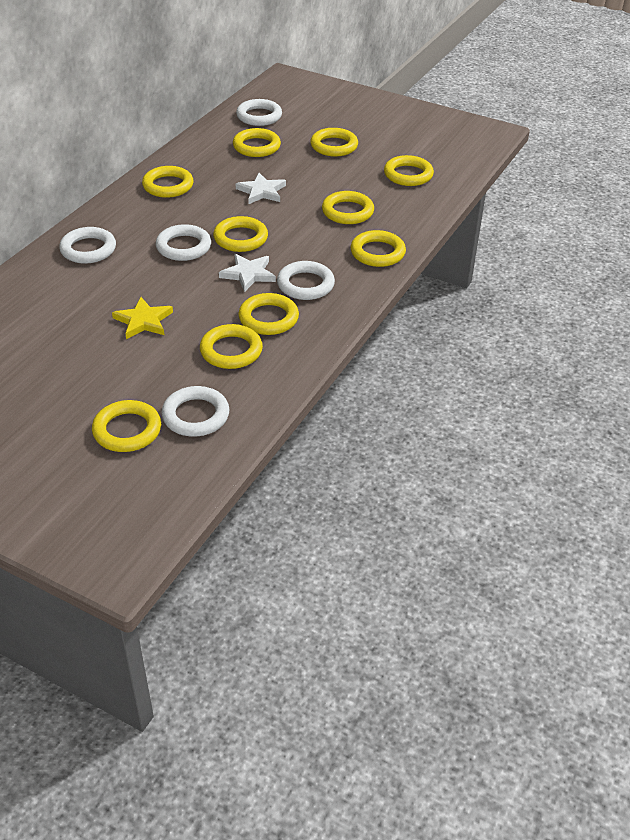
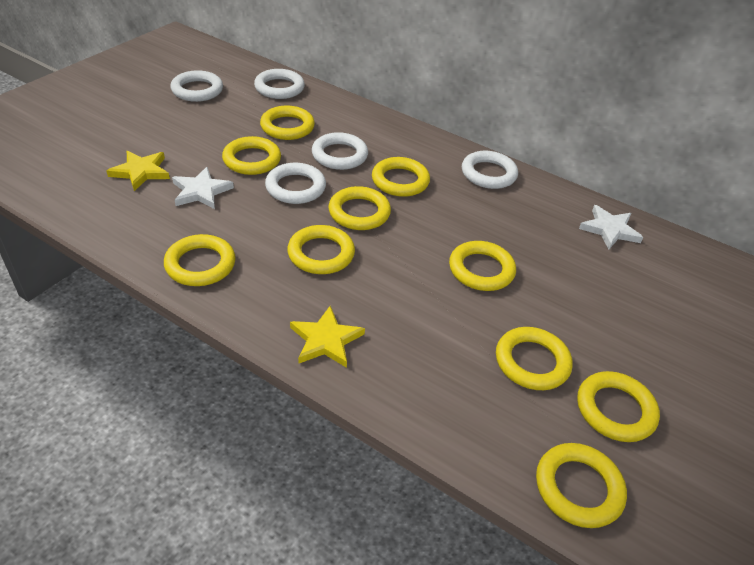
yellow star: [112,297,173,339] = 1 -> [106,151,170,191] [290,306,365,368] = 2

